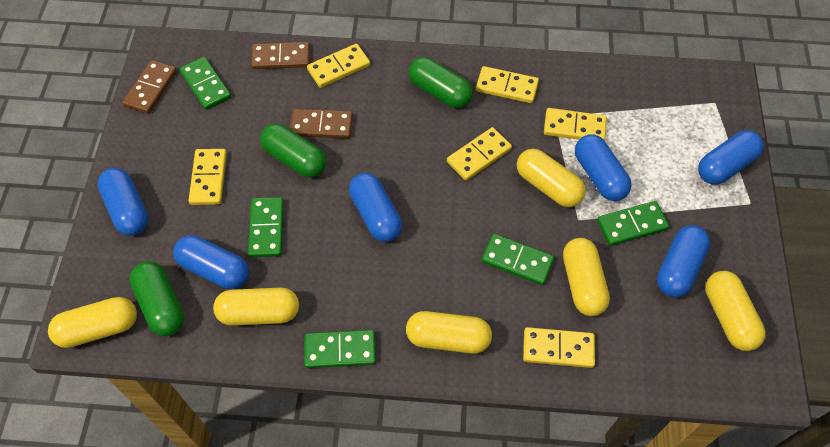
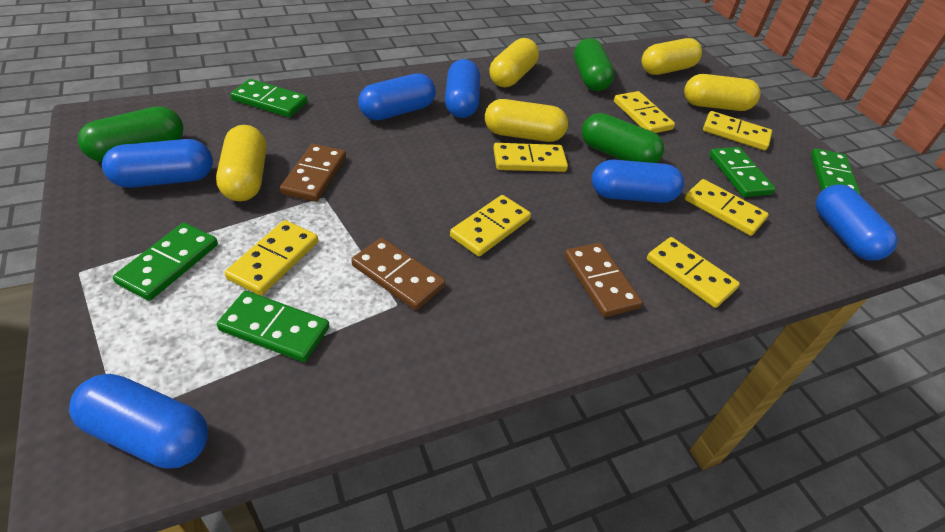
yellow capsule: [48,297,137,348] [213,288,299,326] [406,311,492,354] [517,149,586,207] [563,238,610,316] [705,271,766,351] = 6 -> [216,125,266,201] [485,99,568,142] [490,38,539,88] [642,38,702,75] [684,74,760,111] = 5
yellow domino: [189,149,227,205] [307,44,370,88] [447,127,512,181] [476,66,539,103] [523,327,595,368] [544,108,607,141] = 6 -> [225,220,318,296] [450,195,531,256] [493,143,568,172] [614,91,675,133] [647,237,740,308] [685,179,769,236] [703,111,772,151] = 7

